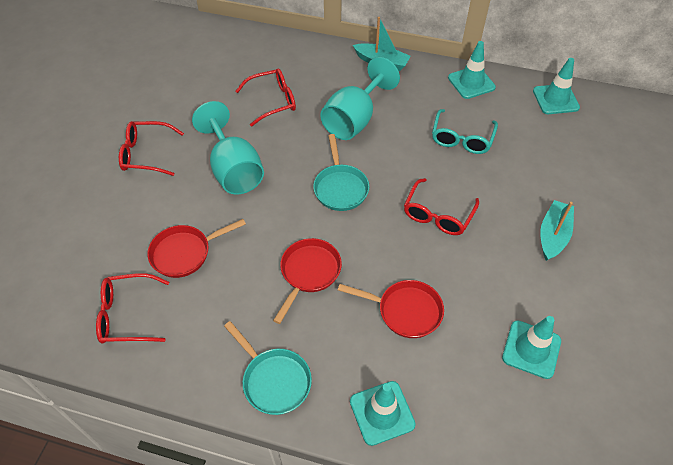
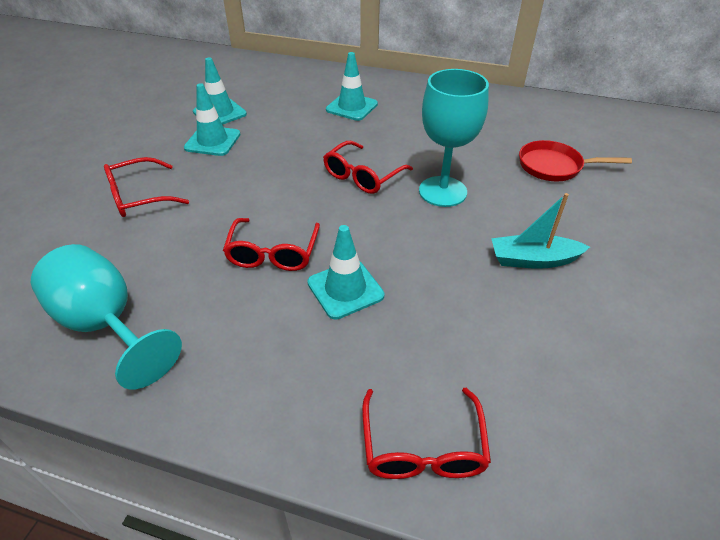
red pan: [147,219,246,278] [273,238,342,324] [338,280,444,338] = 3 -> [519,140,632,182] = 1
turquoise boat: [353,17,411,71] [540,200,574,261] = 2 -> [491,193,590,269] = 1
turquoise glasses: [432,109,498,154] = 1 -> none = 0
turquoise pan: [224,321,312,415] [313,134,369,211] = 2 -> none = 0

